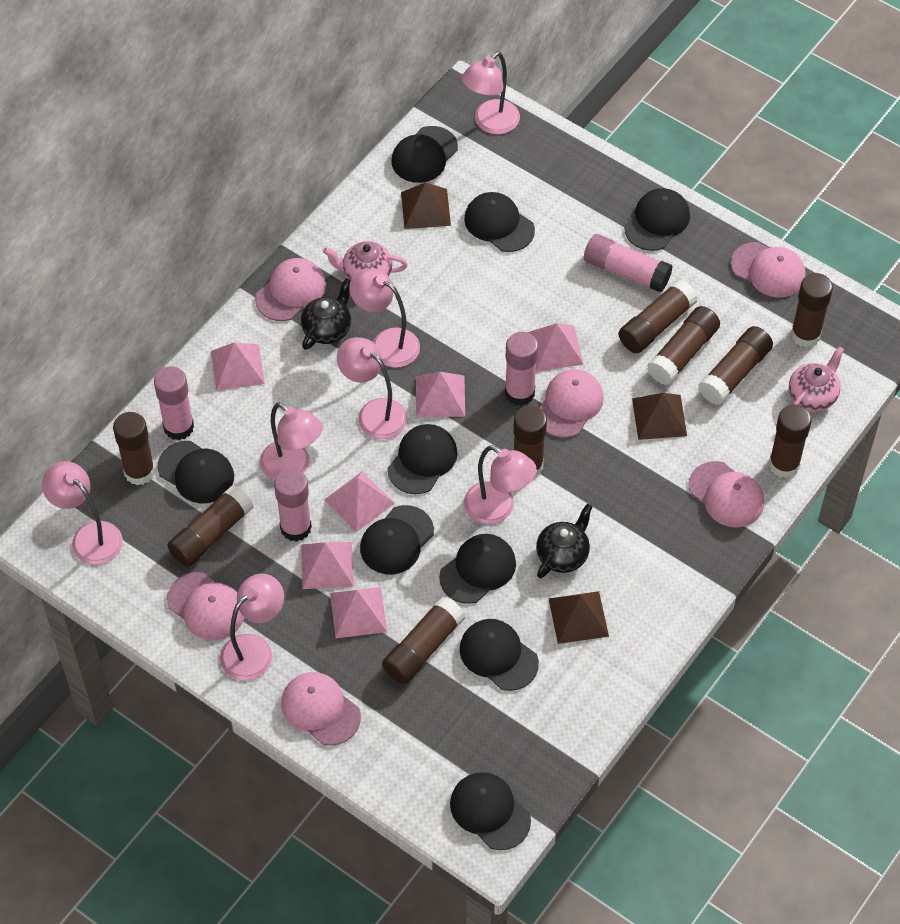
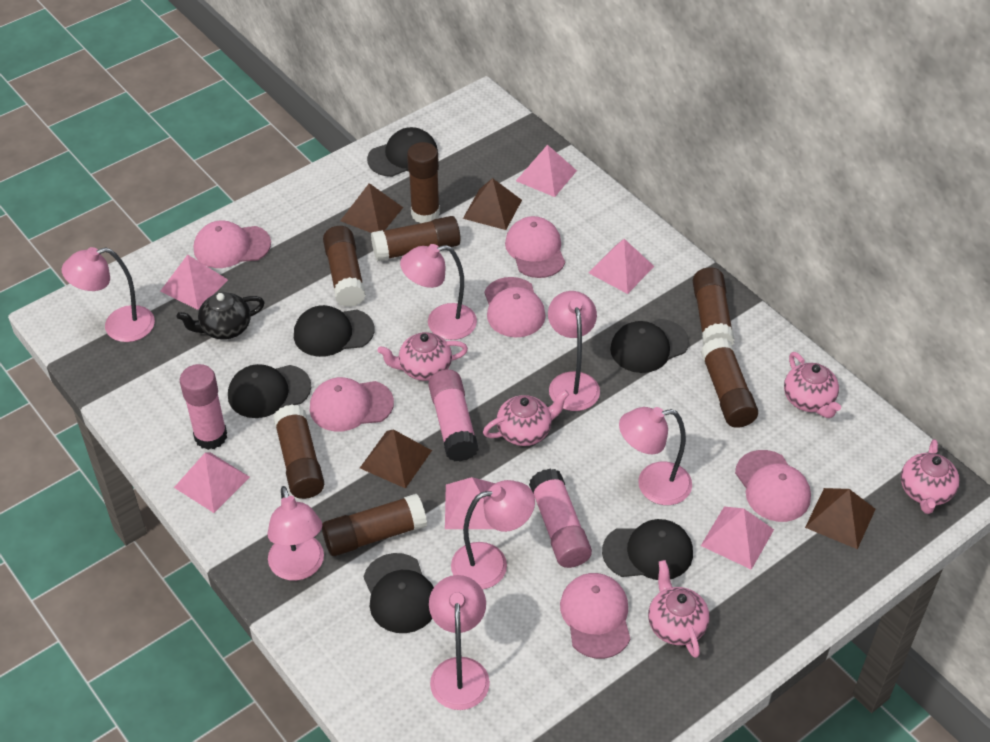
black cap: [158,441,234,504] [360,505,434,574] [388,424,458,494] [391,126,458,183] [439,534,516,604] [450,772,531,850] [459,619,539,691] [464,192,535,252] [624,188,690,251] = 9 -> [228,364,311,418] [294,305,374,357] [363,553,434,633] [367,127,438,177] [602,519,693,580] [610,319,689,373] = 6
black teapot: [301,278,351,350] [536,503,593,578] = 2 -> [177,292,265,340] = 1
brown glue stick: [113,412,155,485] [167,485,254,567] [382,596,465,684] [513,406,547,478] [619,279,698,353] [647,306,720,385] [698,326,773,405] [769,405,812,478] [791,273,833,348] = 9 -> [273,405,324,499] [322,494,427,556] [323,226,366,307] [371,216,461,262] [407,142,440,223] [693,267,735,346] [701,337,758,428] = 7
brown pyramid: [401,182,451,229] [549,591,609,644] [632,393,687,440] = 3 -> [340,183,403,233] [360,429,432,489] [463,178,522,230] [805,488,876,549] = 4
pink glue stick: [154,366,194,440] [274,468,312,542] [505,332,538,406] [584,234,673,293] = 4 -> [180,364,227,450] [428,369,479,462] [529,469,592,568] = 3
pink teapot: [323,241,408,280] [789,346,844,411] = 2 -> [377,332,468,381] [483,390,569,446] [648,560,710,658] [784,352,841,418] [901,439,960,514] = 5

